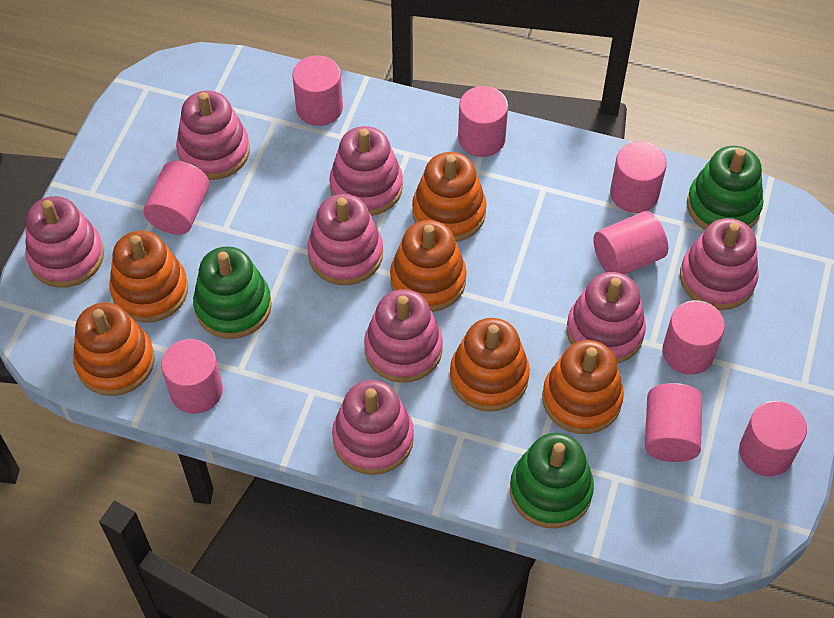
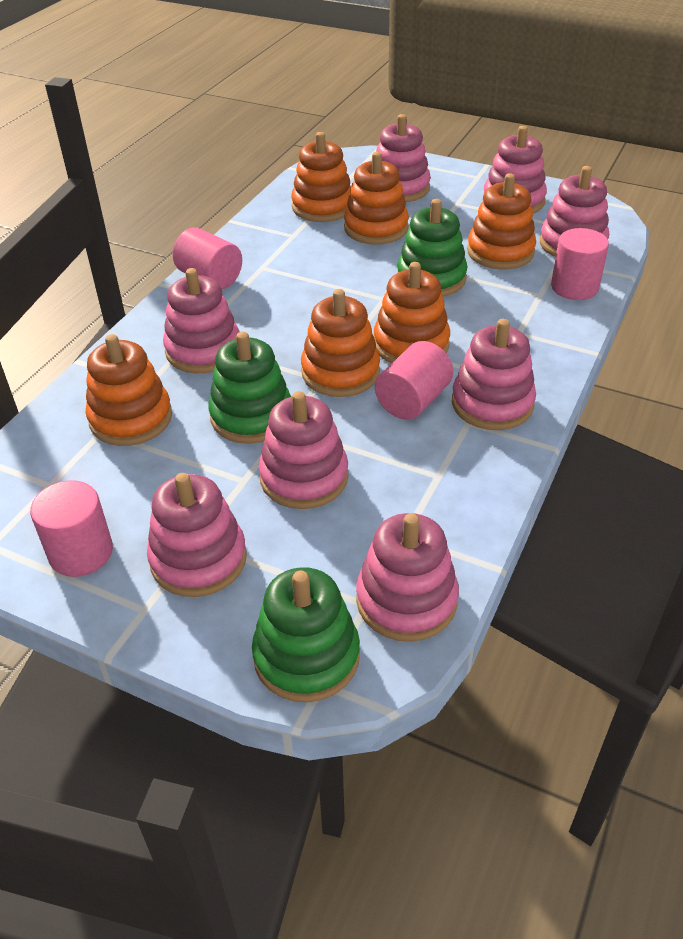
pink cylinder: [143,161,210,235] [161,339,223,414] [293,56,343,126] [458,86,508,157] [593,211,668,275] [610,141,667,213] [645,383,702,462] [662,300,725,375] [739,401,807,476] = 9 -> [30,481,113,577] [173,227,242,289] [375,341,453,420] [551,228,609,300] = 4

